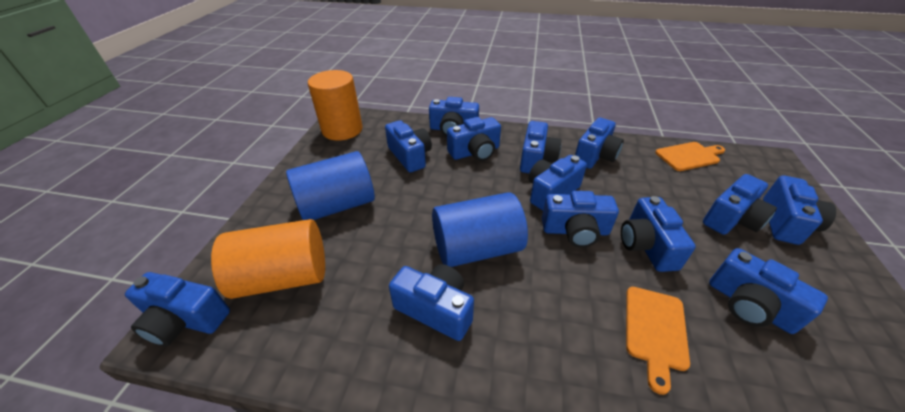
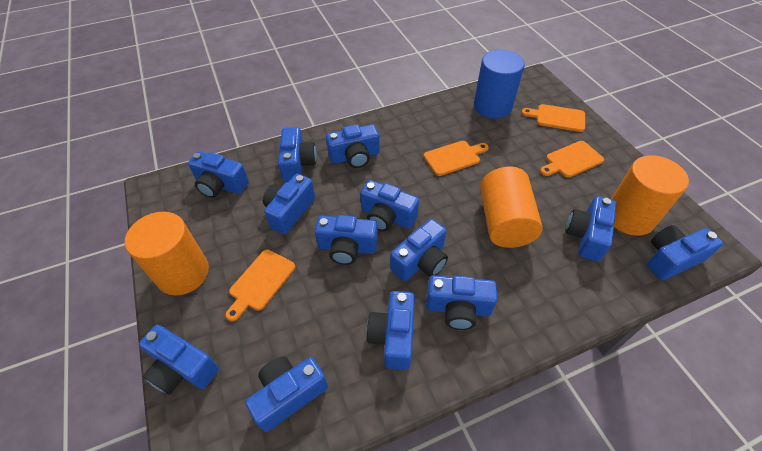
blue cylinder: [286,151,375,220] [432,192,528,267] = 2 -> [474,50,525,119] = 1
orange cutting board: [626,287,690,395] [655,142,725,171] = 2 -> [225,250,295,322] [424,141,489,176] [521,104,585,132] [540,141,604,178] = 4
orange cylinder: [211,219,325,299] [308,70,363,141] = 2 -> [125,212,209,296] [480,167,543,248] [611,155,689,236] = 3

